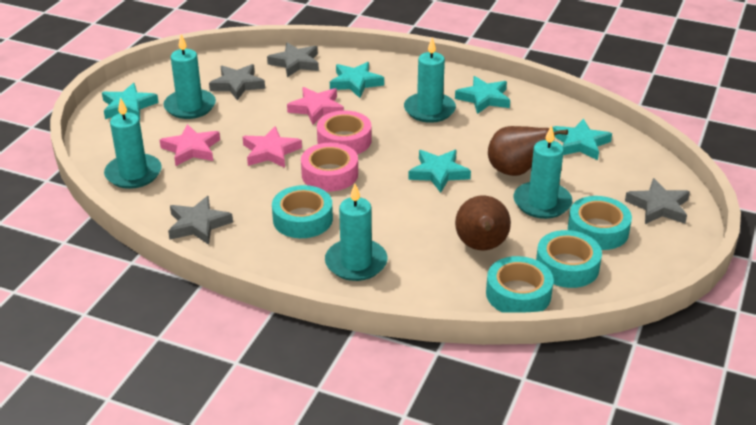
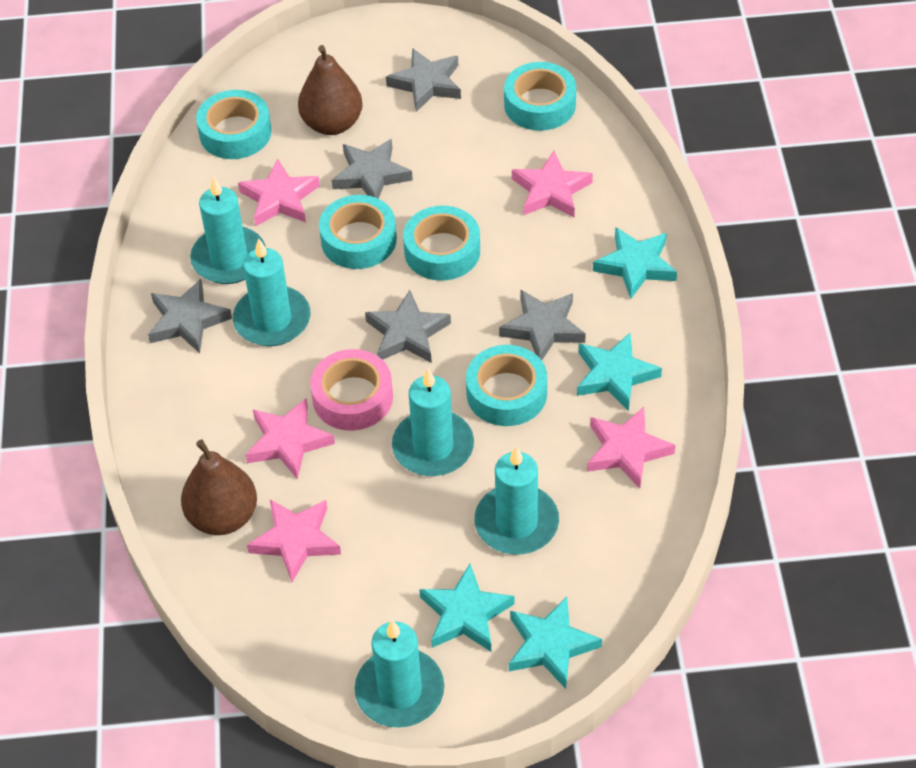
grey star: [168,196,233,245] [209,64,265,100] [267,43,319,77] [625,178,690,224] = 4 -> [148,279,232,353] [332,139,413,199] [365,290,451,363] [386,48,461,112] [499,289,586,360] = 5
pink star: [160,124,220,166] [243,126,302,168] [287,87,344,125] = 3 -> [238,159,320,226] [245,398,335,479] [247,500,341,582] [512,151,593,217] [587,407,675,489] = 5
pink tape: [301,143,358,192] [317,110,372,154] = 2 -> [310,349,393,431] = 1
turquoise star: [102,83,159,120] [330,62,384,98] [408,150,471,193] [455,76,510,114] [552,119,612,160] = 5 -> [419,564,514,652] [509,597,602,689] [577,333,662,411] [593,227,677,299] = 4
turquoise tape: [272,185,333,238] [486,256,553,312] [536,230,602,288] [568,196,632,250] = 4 -> [196,90,272,159] [319,195,397,269] [403,206,480,281] [466,345,547,426] [504,62,576,131] = 5

